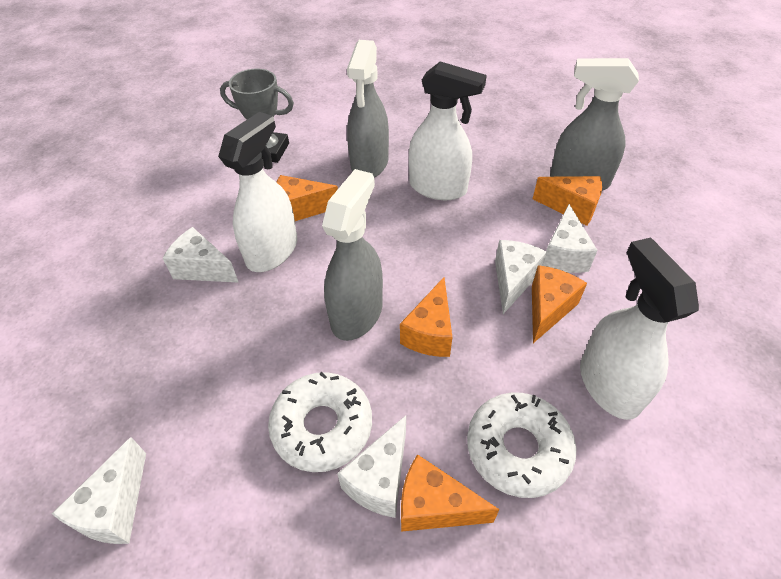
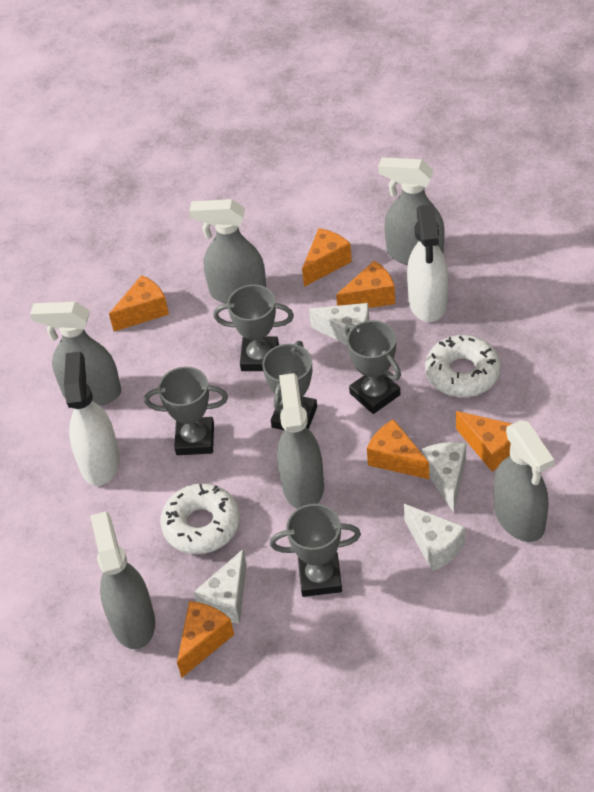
grey spray bottle: [322,169,383,341] [347,40,389,178] [550,58,639,191] = 3 -> [30,302,121,406] [90,511,155,649] [189,199,266,304] [277,373,324,509] [378,157,445,265] [494,420,554,542] = 6
grey trophy: [220,68,294,163] = 1 -> [144,367,228,455] [213,285,294,371] [262,341,317,430] [270,504,361,597] [345,320,401,414] = 5
orange cheese: [277,175,338,221] [400,277,452,357] [401,454,500,532] [532,265,587,343] [533,176,602,226] = 5 -> [109,275,169,331] [177,601,234,678] [302,228,352,287] [336,261,395,308] [367,419,429,479] [456,411,511,471] = 6
white cheese: [52,437,146,544] [162,227,239,283] [337,415,406,518] [495,240,547,314] [543,204,598,273] = 5 -> [194,549,247,624] [309,303,369,345] [404,504,465,572] [422,442,466,513] = 4
white spray bottle: [218,112,297,272] [409,61,487,200] [580,237,699,420] = 3 -> [64,352,120,486] [407,204,448,322] = 2

